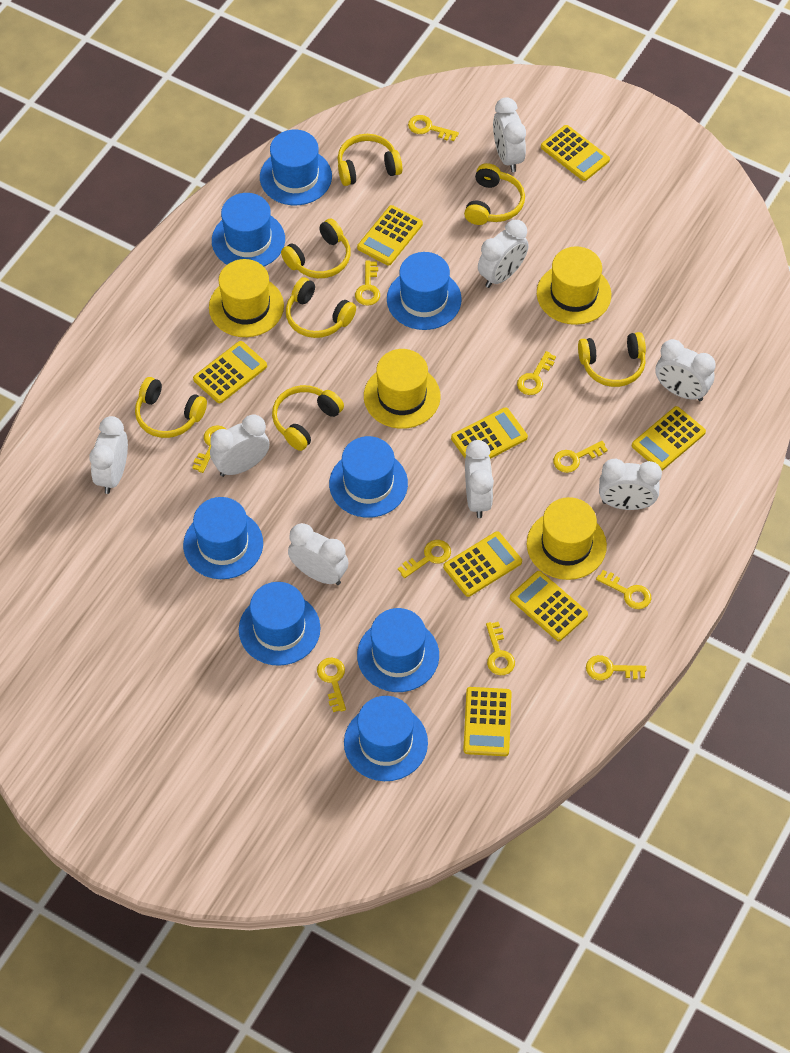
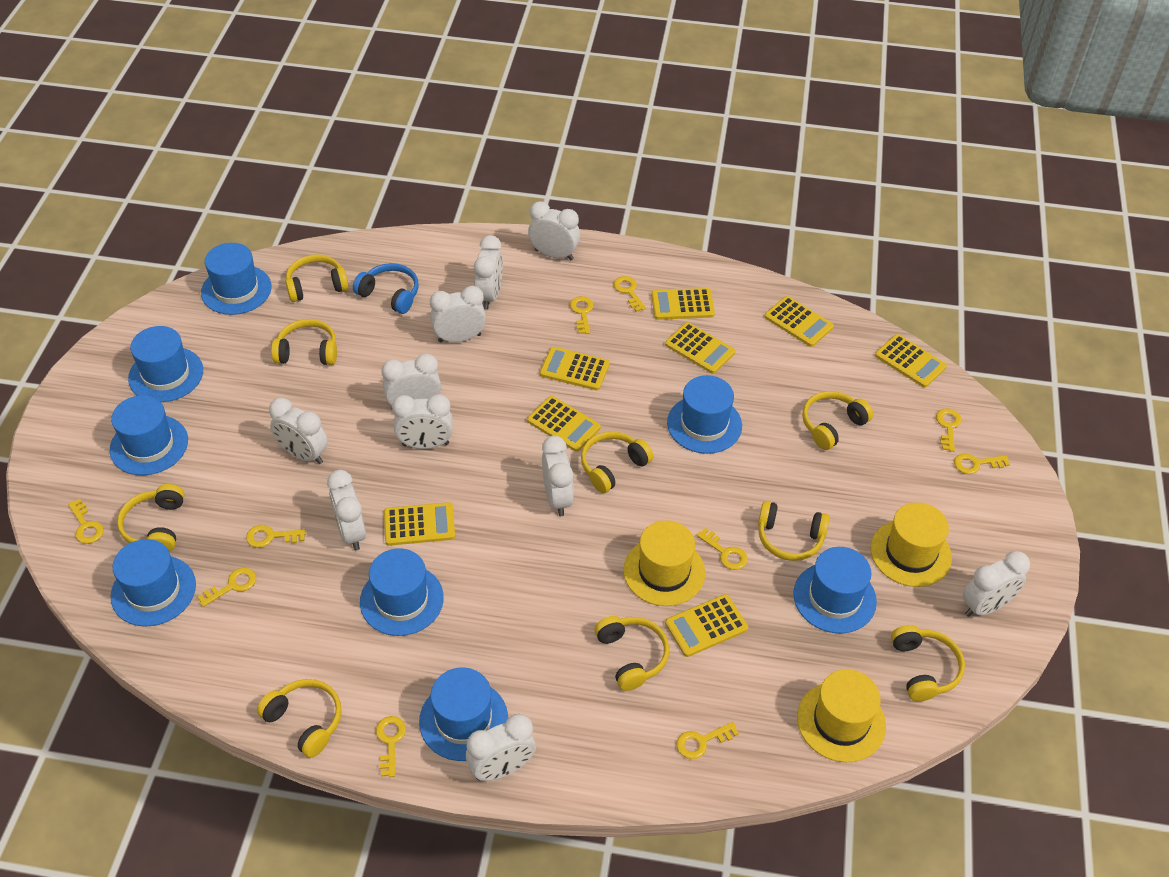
blue headphones: none = 0 -> [353,263,419,314] = 1
white clock: [89,416,128,494] [210,414,269,477] [288,523,349,585] [465,440,494,518] [478,220,529,288] [493,97,526,172] [599,459,662,510] [655,339,716,401] = 8 -> [269,398,328,464] [327,470,366,551] [381,353,441,406] [392,394,453,449] [430,286,486,342] [466,714,536,781] [474,235,503,309] [528,201,580,260] [542,436,574,516] [963,551,1030,617] = 10
yellow hat: [209,259,284,337] [364,349,441,429] [527,497,607,580] [537,246,611,325] = 4 -> [623,521,705,606] [797,669,886,762] [871,503,952,587] = 3
yellow headphones: [135,377,207,438] [272,385,344,451] [281,218,351,278] [286,277,356,338] [337,134,402,186] [464,163,525,225] [578,332,646,387] = 7 -> [117,484,185,552] [257,679,342,758] [271,319,337,365] [285,254,349,302] [581,431,653,493] [594,616,669,691] [758,501,830,561] [802,391,873,450] [891,625,965,702] = 9

